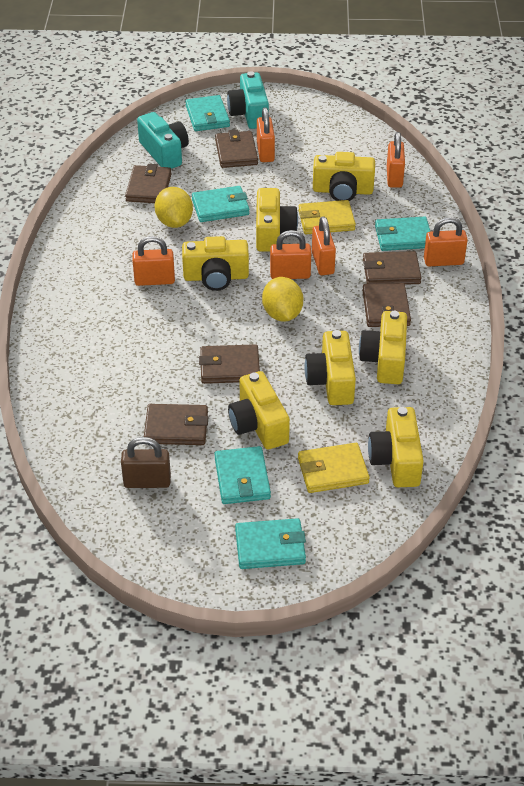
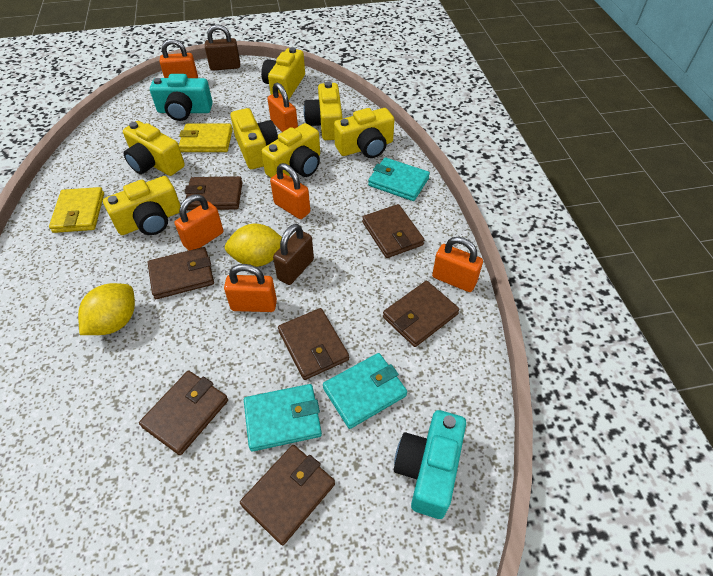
brown padlock: [121,437,171,488] = 1 -> [205,24,240,71] [273,224,314,285] = 2
brown wallet: [125,164,172,203] [144,404,208,445] [199,344,260,384] [215,129,258,168] [362,283,411,327] [363,251,422,285] = 6 -> [139,371,228,455] [148,247,214,299] [184,176,243,210] [240,445,335,545] [278,308,349,380] [362,204,424,258] [383,281,459,347] = 7
turquoise wallet: [185,95,230,131] [192,186,250,222] [214,446,271,504] [235,518,306,569] [375,217,431,251] = 5 -> [244,384,322,451] [323,353,407,429] [368,157,430,201] = 3

